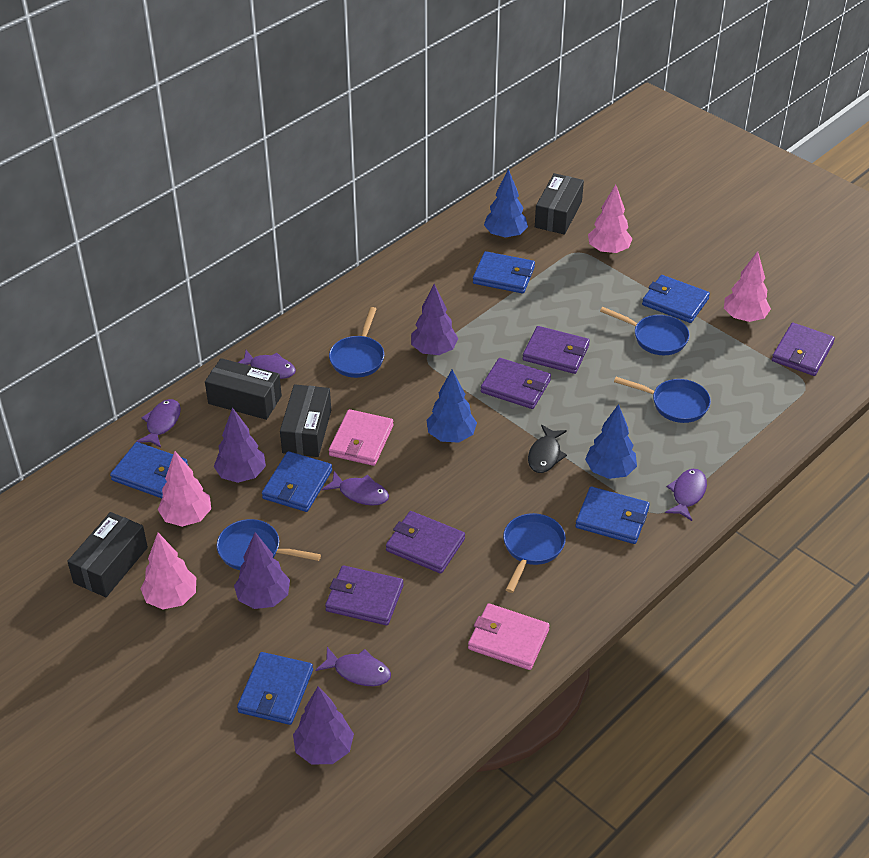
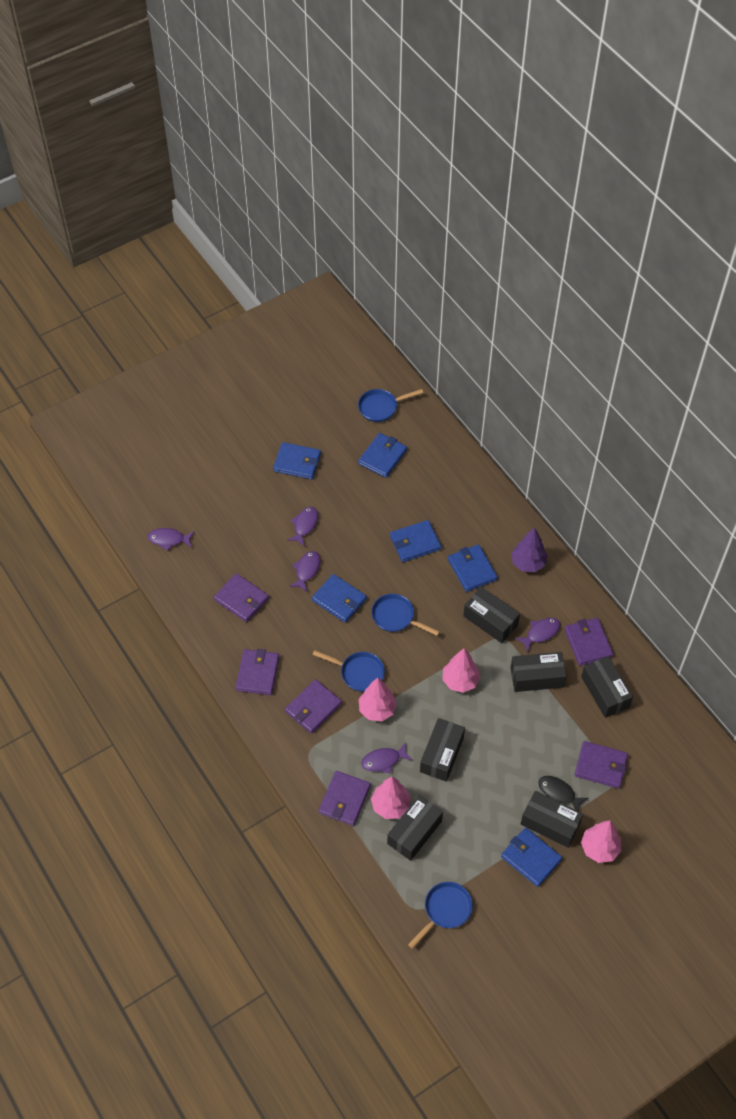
black box: [67,512,148,597] [205,358,282,420] [280,384,331,457] [535,173,584,235] = 4 -> [387,795,443,861] [420,718,465,782] [463,587,520,643] [510,652,567,692] [521,791,583,848] [581,656,633,718] = 6
blue pan: [217,519,321,570] [329,307,384,378] [503,513,566,593] [600,307,690,355] [614,377,711,423] = 5 -> [312,650,385,692] [358,389,423,422] [371,594,440,636] [408,882,473,949] = 4
blue tree: [427,370,477,443] [484,169,528,239] [585,404,637,479] = 3 -> none = 0
pink wallet: [329,409,394,466] [468,603,550,670] = 2 -> none = 0
purple tree: [214,408,266,483] [234,532,290,609] [293,686,354,764] [411,284,458,355] = 4 -> [511,527,548,572] = 1
purple wallet: [325,565,404,625] [386,511,465,574] [481,358,551,409] [523,326,590,374] [772,323,835,376] = 5 -> [214,573,269,622] [236,649,279,695] [285,679,342,734] [319,771,371,826] [564,618,613,666] [575,741,628,789] = 6

